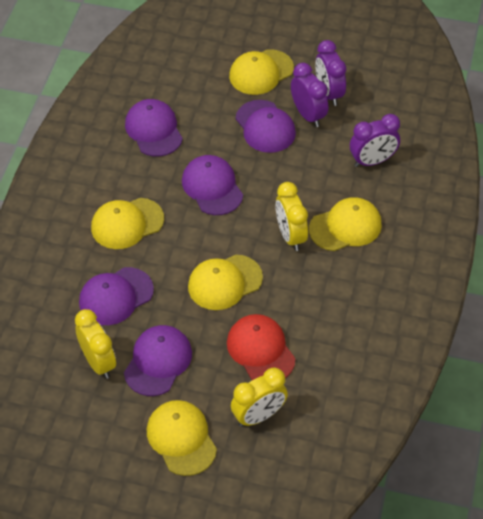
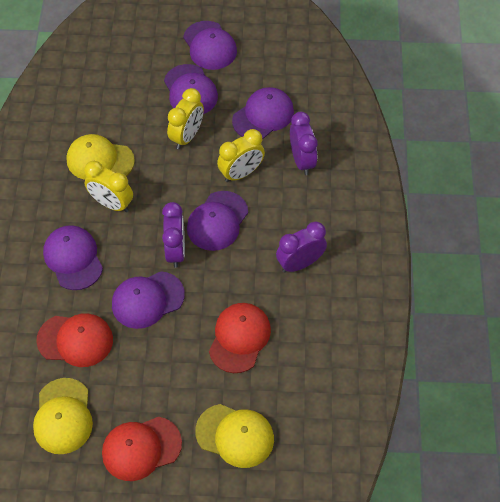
purple cap: [79,267,154,325] [124,325,192,396] [125,99,183,157] [182,155,243,215] [235,100,296,153] = 5 -> [43,225,103,290] [112,271,185,329] [164,64,218,114] [183,21,237,70] [187,191,248,251] [232,87,294,139] = 6
red cap: [227,314,295,380] = 1 -> [36,313,113,367] [102,417,182,481] [209,303,271,373] = 3
yellow cap: [91,198,164,249] [147,400,217,476] [188,254,263,310] [229,49,294,95] [309,197,382,251] = 5 -> [33,378,93,454] [66,134,135,180] [195,404,274,468] = 3

